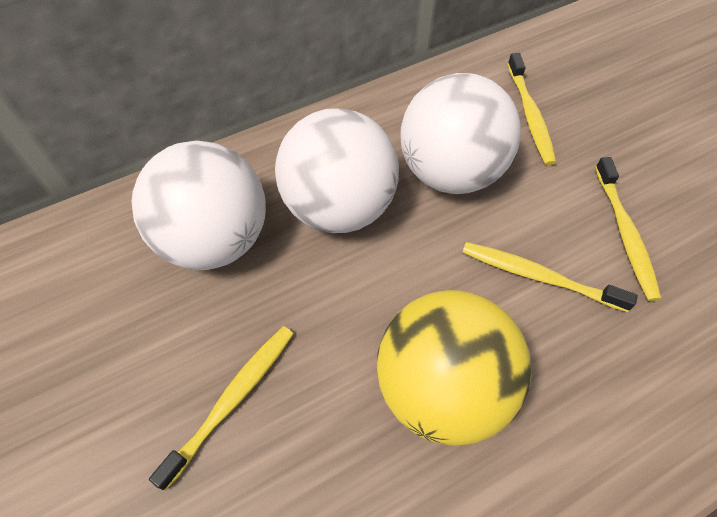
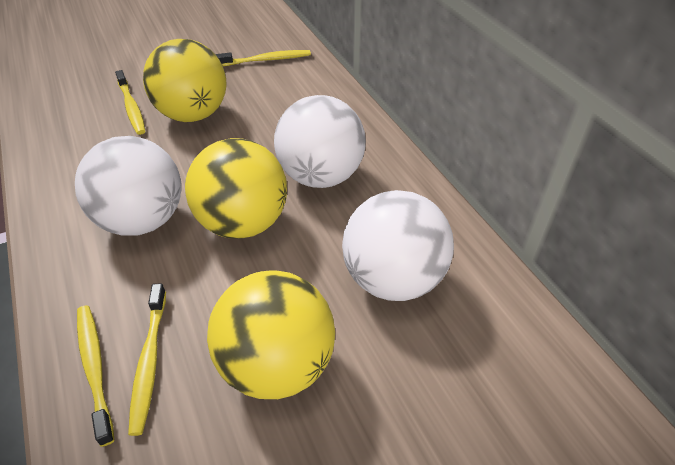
yellow ball: [377,290,532,446] = 1 -> [143,39,227,122] [185,138,287,239] [207,270,335,399] = 3

